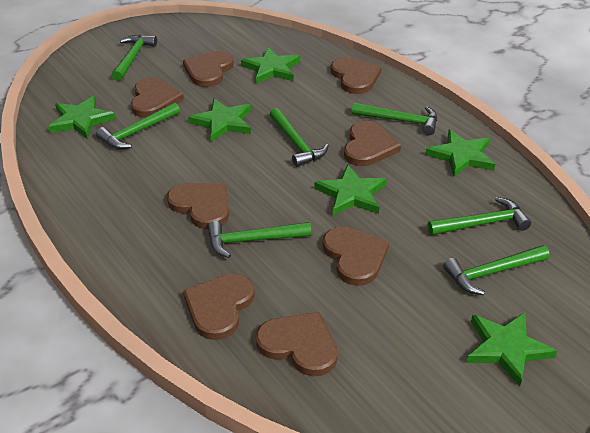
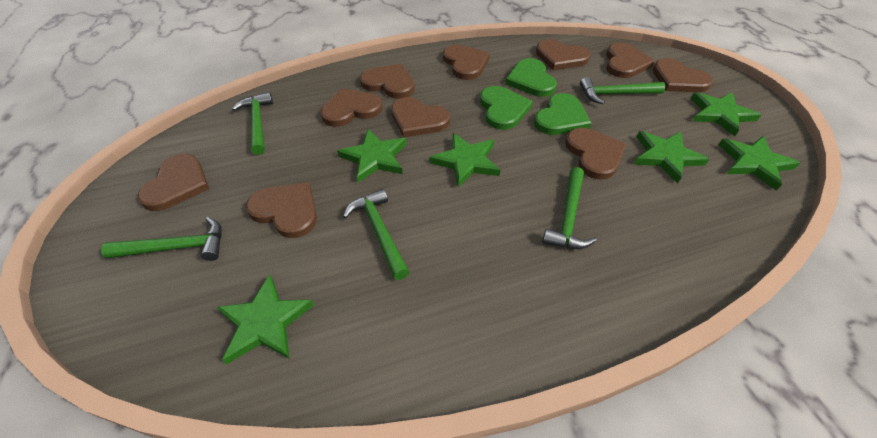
brown heart: [131,77,184,118] [167,183,229,229] [183,51,234,87] [183,274,255,340] [256,312,338,376] [322,227,389,286] [331,57,382,94] [344,121,401,166] = 8 -> [138,154,209,211] [246,182,317,238] [321,88,383,127] [360,64,415,99] [391,97,450,137] [443,45,490,80] [536,39,590,70] [565,128,626,180] [606,42,655,78] [653,58,713,92] = 10
green hammer: [96,102,180,149] [112,35,157,81] [208,221,311,258] [270,108,329,167] [352,103,437,135] [427,197,531,235] [443,245,550,295] = 7 -> [101,217,222,261] [232,92,273,155] [343,188,409,280] [542,167,597,249] [580,77,665,104] = 5
green heart: none = 0 -> [480,86,533,130] [505,58,557,97] [534,93,592,135] = 3

